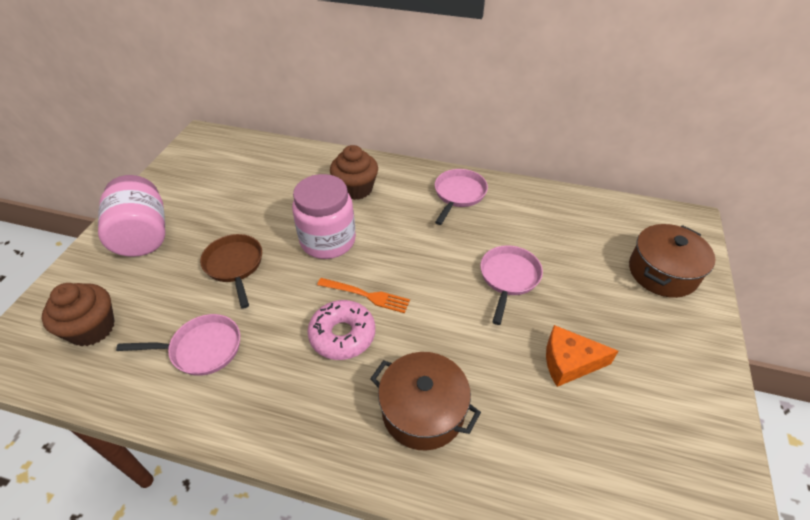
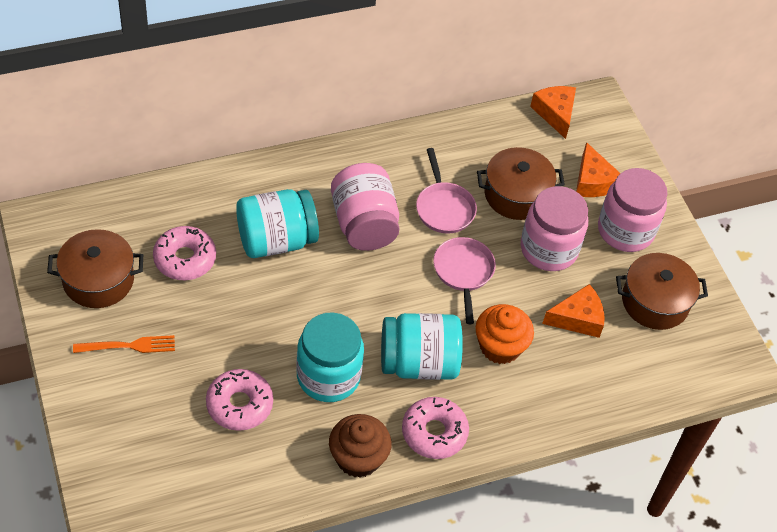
brown cupcake: [42,283,115,346] [330,145,378,200] = 2 -> [329,414,392,478] = 1
brown pan: [200,234,262,309] = 1 -> none = 0
brown pot: [370,352,481,451] [629,224,715,298] = 2 -> [47,229,143,308] [477,147,565,220] [616,253,708,330] = 3
orange cheese: [546,325,618,387] = 1 -> [530,86,576,139] [542,284,605,338] [576,142,621,197] = 3
orange cupcake: none = 0 -> [475,304,534,364] = 1
pink donut: [307,300,375,360] = 1 -> [153,226,216,280] [206,369,273,431] [402,397,469,459] = 3
pink jar: [98,175,165,257] [292,174,356,259] = 2 -> [331,163,400,251] [521,186,588,271] [598,168,667,252] = 3
pink pan: [116,314,240,376] [435,169,488,225] [480,245,543,325] = 3 -> [416,148,477,234] [433,237,496,324] = 2
turquoise jar: none = 0 -> [236,189,319,258] [296,313,364,402] [381,313,463,380] = 3

